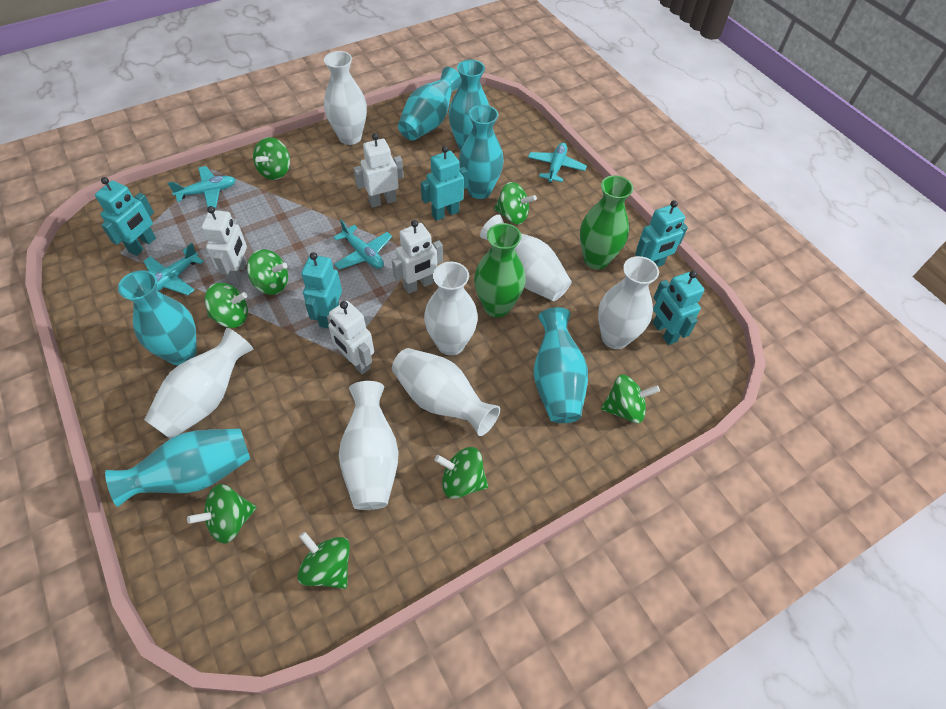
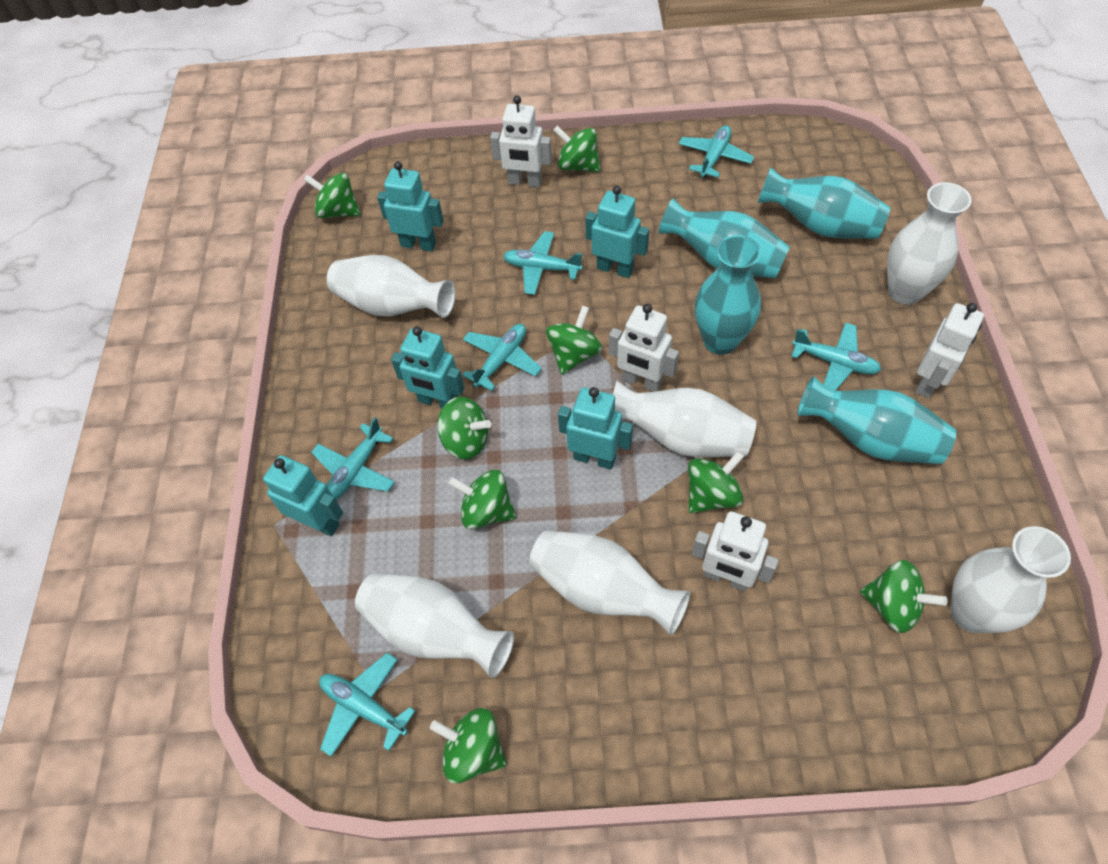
green vase: [474,223,525,318] [580,175,633,269] = 2 -> none = 0
turquoise plane: [143,243,204,295] [168,166,236,208] [333,219,392,270] [528,143,587,183] = 4 -> [311,417,395,500] [319,653,415,757] [462,324,542,391] [503,231,583,295] [678,125,754,178] [791,322,881,391] = 6
turquoise vase: [105,428,250,507] [118,270,197,365] [398,67,461,140] [449,60,490,150] [459,105,504,199] [533,307,588,423] = 6 -> [658,198,790,278] [695,235,761,355] [757,167,890,239] [797,376,956,464] = 4
white vase: [144,328,253,439] [324,51,367,145] [339,381,399,510] [392,348,500,436] [424,262,478,355] [480,215,572,301] [598,256,659,349] = 7 -> [327,255,456,318] [355,573,514,678] [529,530,690,636] [613,381,756,457] [887,182,972,305] [950,526,1071,633] = 6

